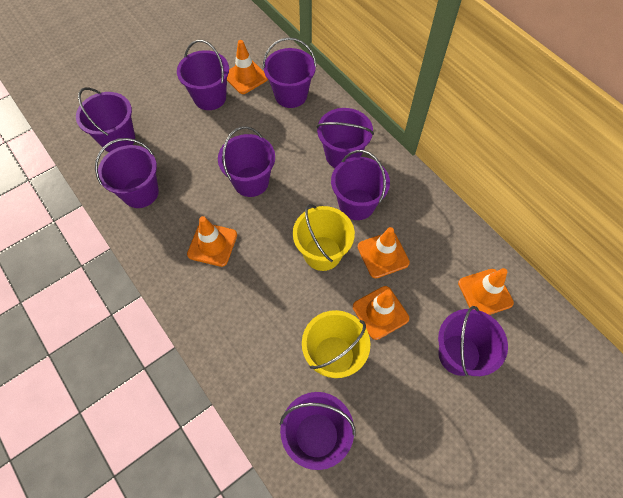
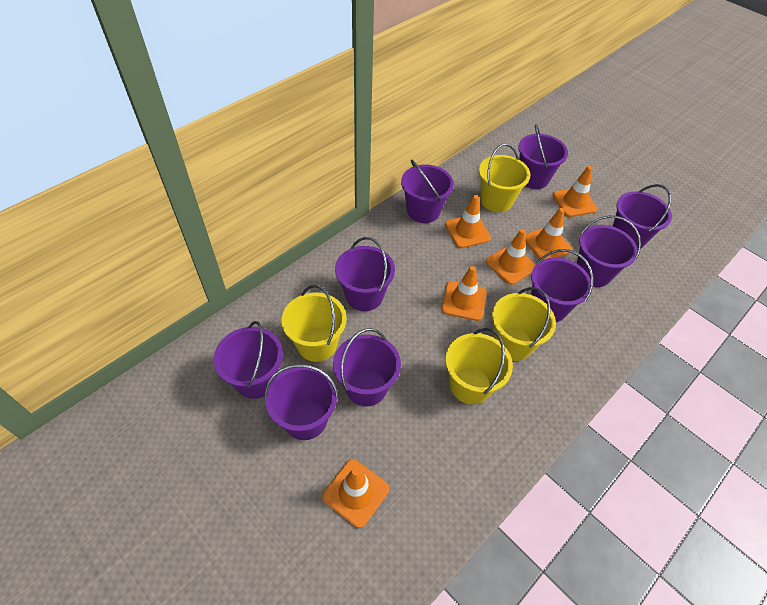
orange traffic cone: [187,216,237,267] [227,40,268,94] [353,286,409,340] [358,227,410,278] [458,268,514,315] = 5 -> [322,459,389,528] [441,266,487,321] [445,195,491,248] [486,229,536,285] [526,208,572,260] [553,166,598,217] = 6
yellow bucket: [293,204,355,271] [302,310,371,378] = 2 -> [282,285,346,362] [445,328,513,404] [479,144,530,212] [492,287,556,361] = 4

